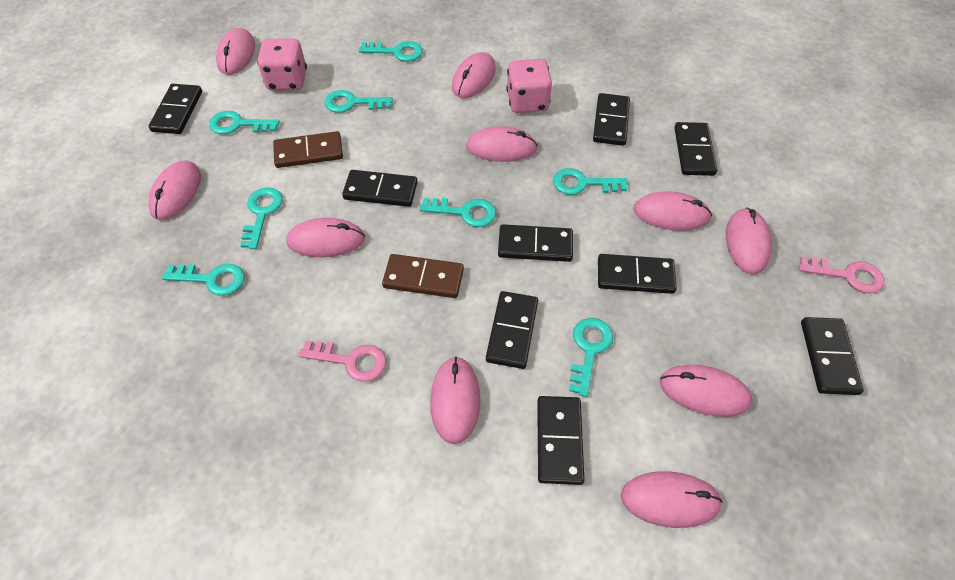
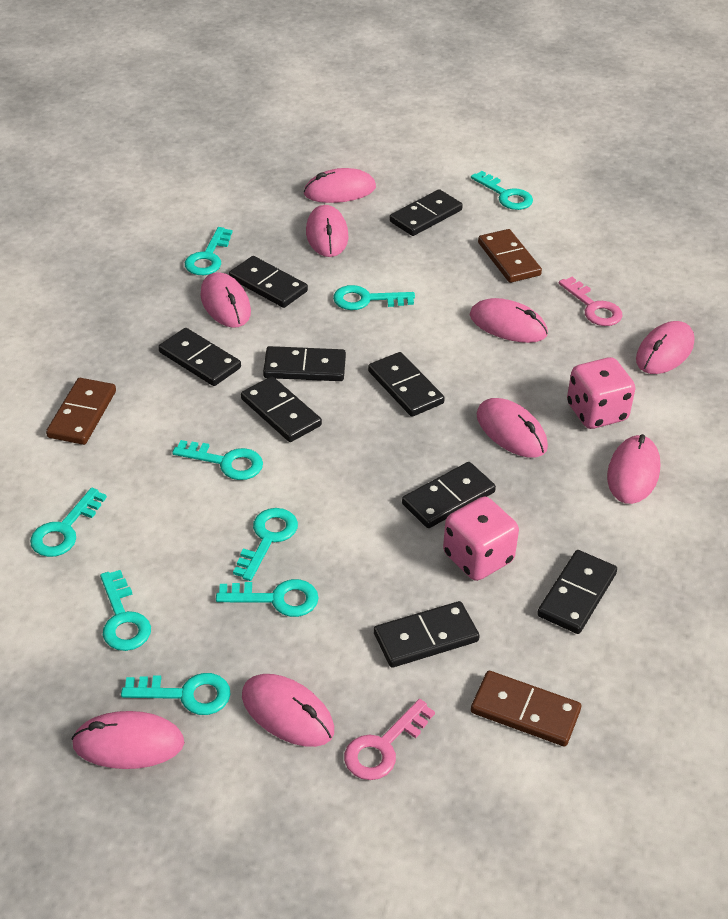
brown domino: [273,131,343,168] [382,254,464,298] = 2 -> [46,378,116,445] [471,671,581,746] [478,229,542,283] = 3
pink mouse: [148,161,201,220] [216,28,255,75] [286,218,365,257] [430,357,480,444] [452,52,496,98] [466,126,538,162] [621,471,723,528] [633,191,712,231] [660,365,752,417] [726,208,772,274] = 10 -> [72,711,184,769] [200,272,251,328] [242,674,334,747] [304,168,376,203] [306,205,348,257] [470,298,548,343] [477,398,548,458] [607,434,660,504] [636,321,694,374] = 9
turquoise key: [162,264,245,296] [209,111,280,134] [240,187,283,249] [324,90,393,113] [359,41,423,62] [419,198,496,227] [553,168,628,195] [569,318,613,397] = 8 -> [30,488,107,557] [100,570,151,651] [121,673,231,715] [172,440,263,480] [185,227,233,275] [216,579,319,617] [233,508,298,581] [333,285,415,310] [471,171,533,210] = 9

